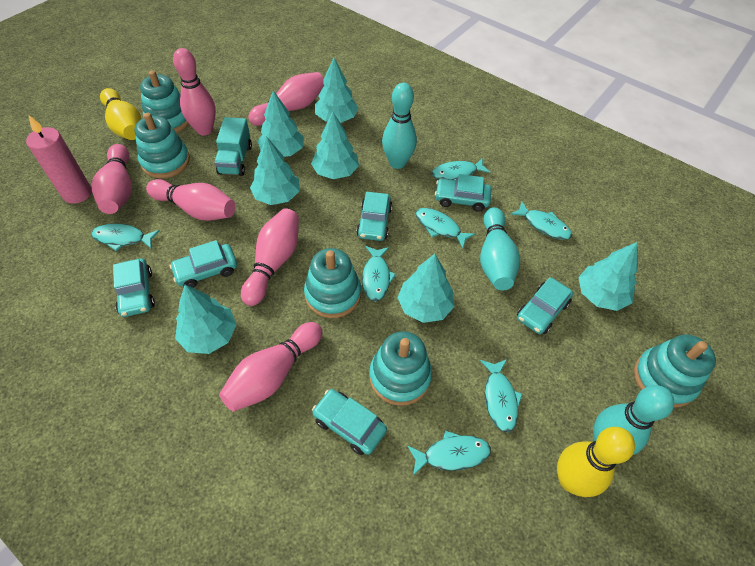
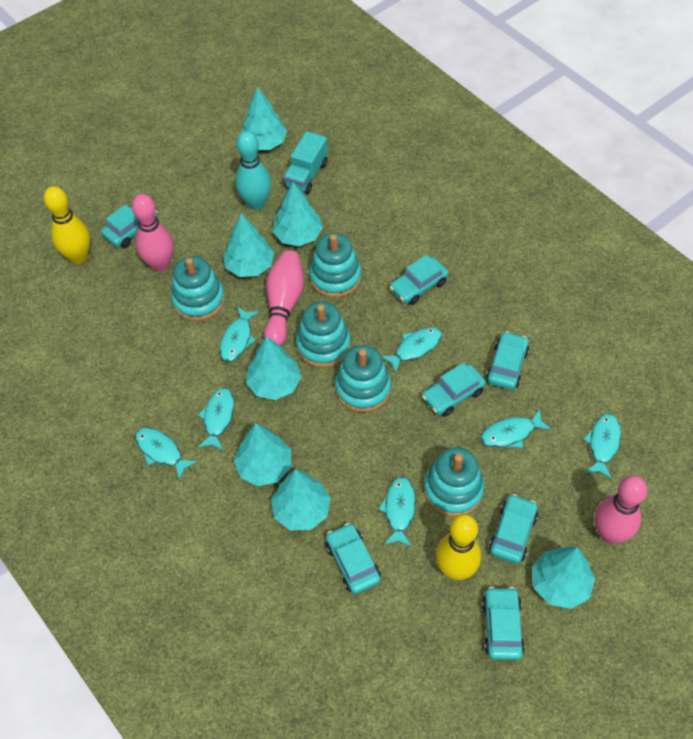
pink bowling pin: [91,144,132,214] [146,179,236,221] [173,48,216,136] [219,322,322,412] [241,208,299,306] [248,72,324,126] = 6 -> [132,194,174,272] [264,250,304,346] [595,475,647,544] = 3
pink candle: [26,115,92,204] = 1 -> none = 0
turquoise bowling pin: [382,83,417,169] [480,207,520,290] [593,385,674,455] = 3 -> [235,131,271,210] = 1
turquoise car: [113,258,155,317] [170,240,237,288] [312,389,387,455] [356,192,392,241] [435,174,491,212] [517,277,573,334] = 6 -> [101,205,158,248] [326,523,381,594] [390,255,448,305] [422,363,486,416] [482,587,525,660] [486,331,529,390] [489,494,538,564] = 7

